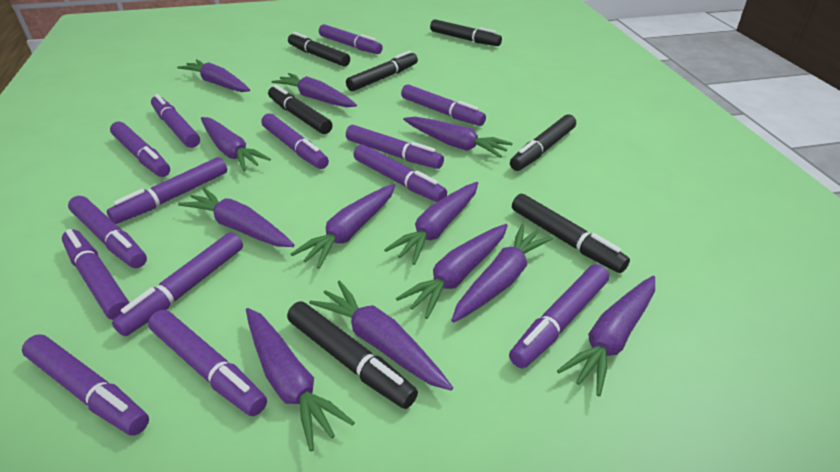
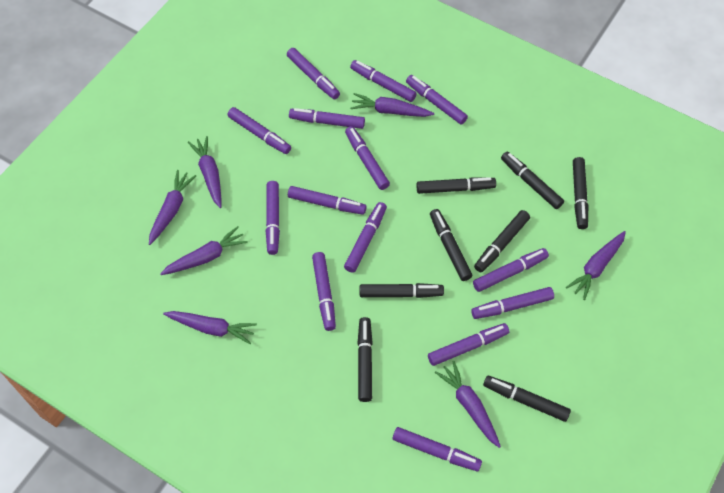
black marker: [268,85,332,134] [287,301,418,409] [288,32,350,67] [346,51,418,91] [430,19,502,46] [510,114,576,171] [512,194,630,273] = 7 -> [357,317,373,402] [360,283,444,298] [417,177,496,194] [430,209,472,281] [474,210,530,272] [483,376,571,422] [501,152,564,209] [573,157,588,229] = 8
purple carrot: [177,59,250,92] [178,188,295,247] [201,117,271,171] [246,308,355,452] [272,73,357,107] [291,184,396,269] [309,280,453,390] [384,182,478,265] [396,224,508,319] [403,117,513,158] [451,224,554,322] [557,276,655,396] = 12 -> [149,170,196,245] [160,226,248,275] [163,311,257,344] [188,136,221,208] [350,93,434,117] [435,361,501,448] [566,231,626,300] = 7

